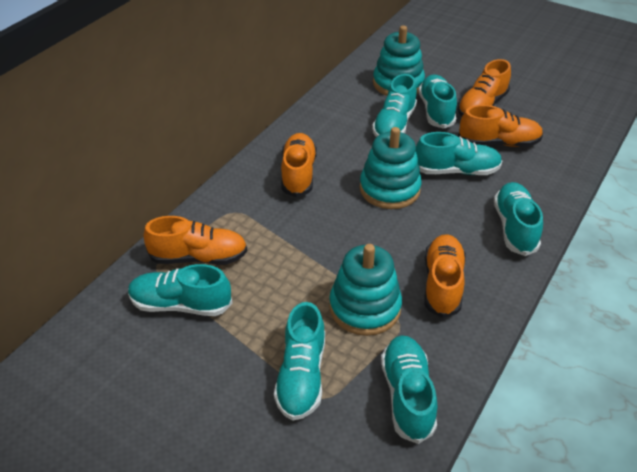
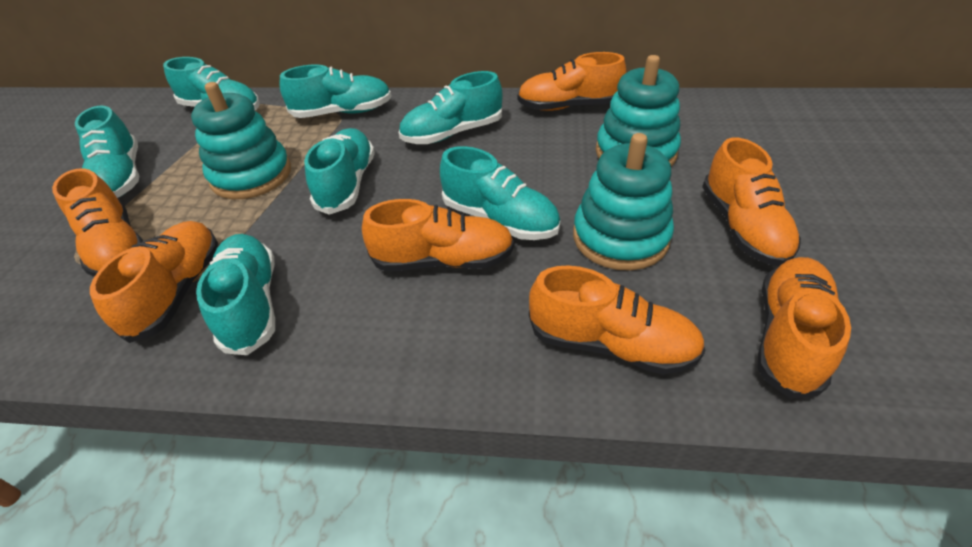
orange shoe: [144,216,247,265] [281,133,317,197] [424,234,466,318] [458,59,511,117] [458,105,543,147] = 5 -> [52,168,143,277] [90,221,218,343] [362,199,514,271] [517,52,626,111] [529,266,706,375] [702,138,801,266] [758,257,851,398] = 7

